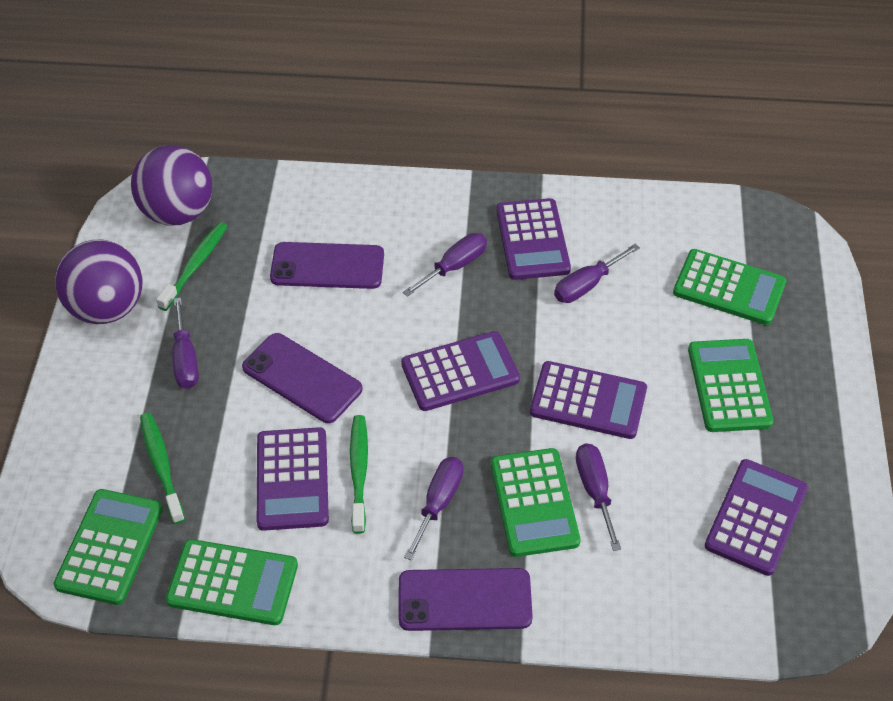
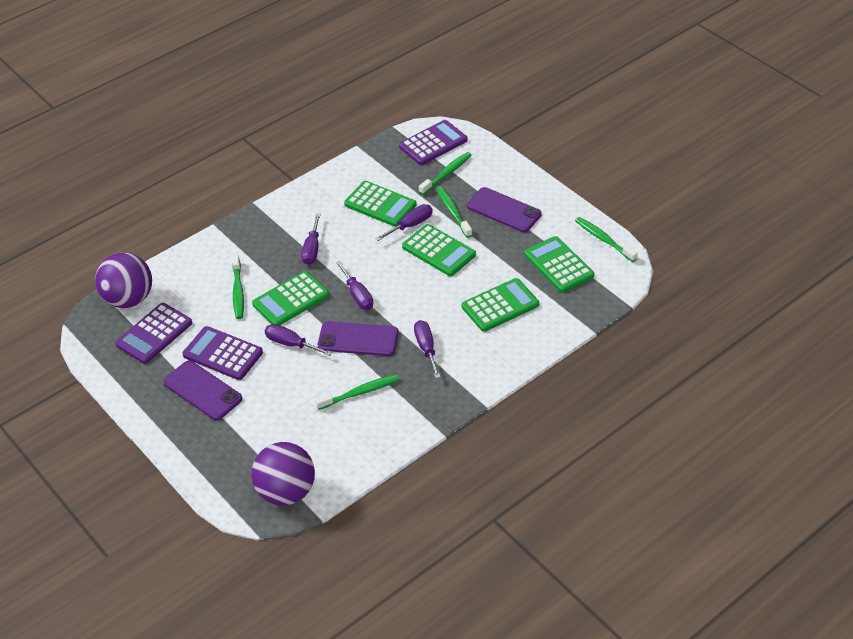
green toothbrush: [140,413,185,524] [156,222,228,311] [350,415,368,534] = 3 -> [232,254,244,319] [316,375,399,410] [419,152,472,195] [436,186,472,238] [575,217,638,262] = 5
purple calculator: [257,427,329,531] [401,331,520,411] [496,198,571,280] [530,361,647,439] [705,459,808,576] = 5 -> [115,303,192,364] [183,326,263,380] [399,120,468,165] = 3

